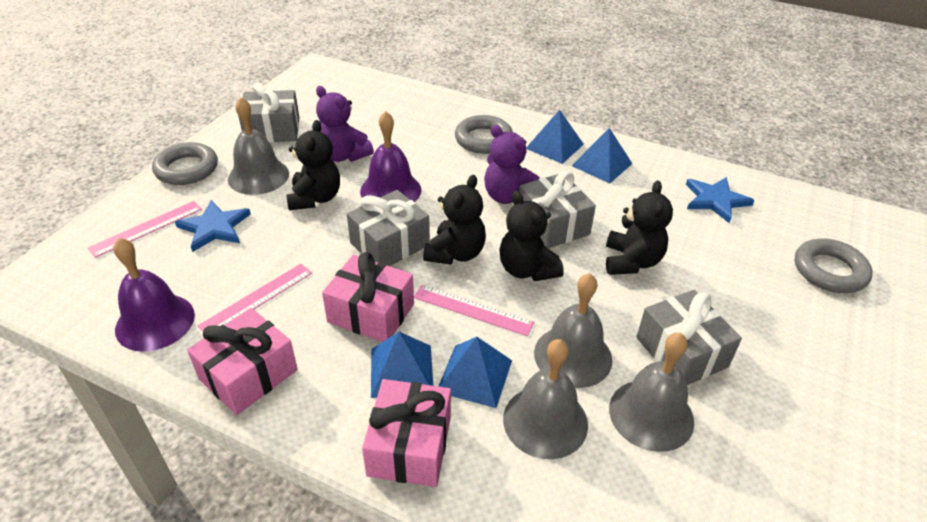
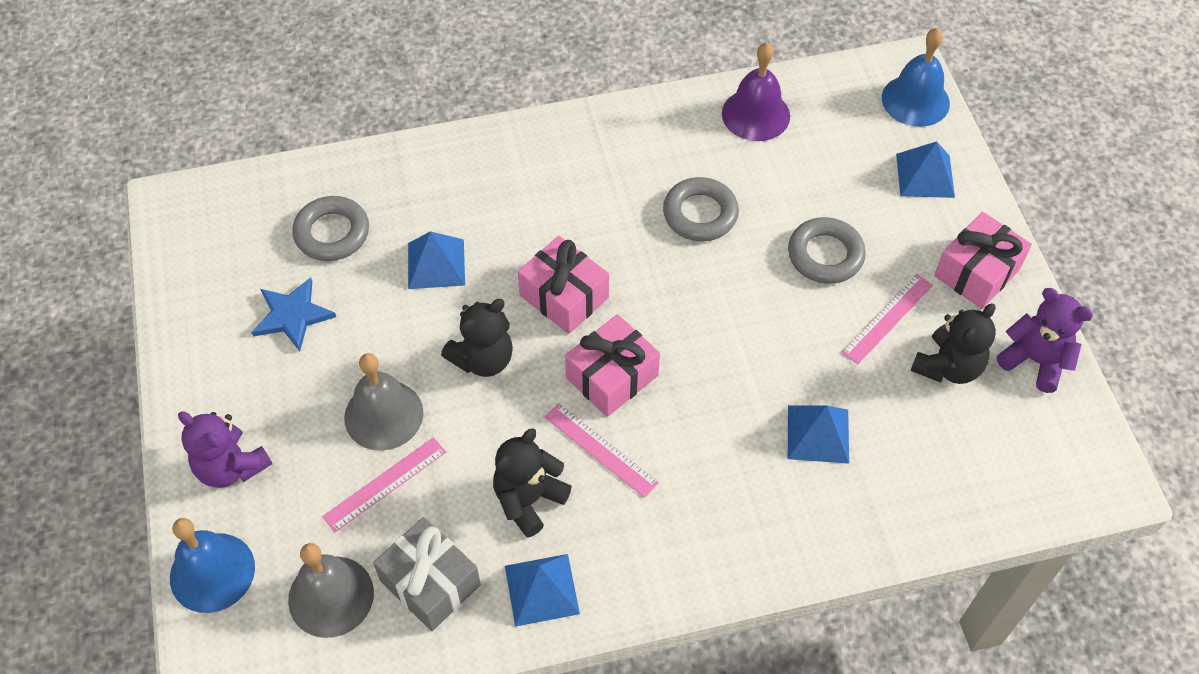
black teddy bear: [286,120,340,210] [423,175,486,265] [499,190,564,281] [606,181,673,275] = 4 -> [441,299,513,377] [493,428,572,538] [911,303,996,384] = 3
blue bell: none = 0 -> [170,518,255,613] [882,28,950,127] = 2
blue star: [175,200,251,252] [686,177,755,223] = 2 -> [251,277,336,351] = 1
grey bell: [228,97,289,195] [503,339,588,459] [534,273,612,388] [609,333,694,452] = 4 -> [288,543,374,638] [344,353,423,451] = 2
grey gift: [238,82,300,143] [347,190,430,266] [519,171,596,248] [636,290,742,385] = 4 -> [373,517,481,631] = 1
purple bell: [113,238,195,352] [360,111,421,202] = 2 -> [722,42,790,141] = 1

